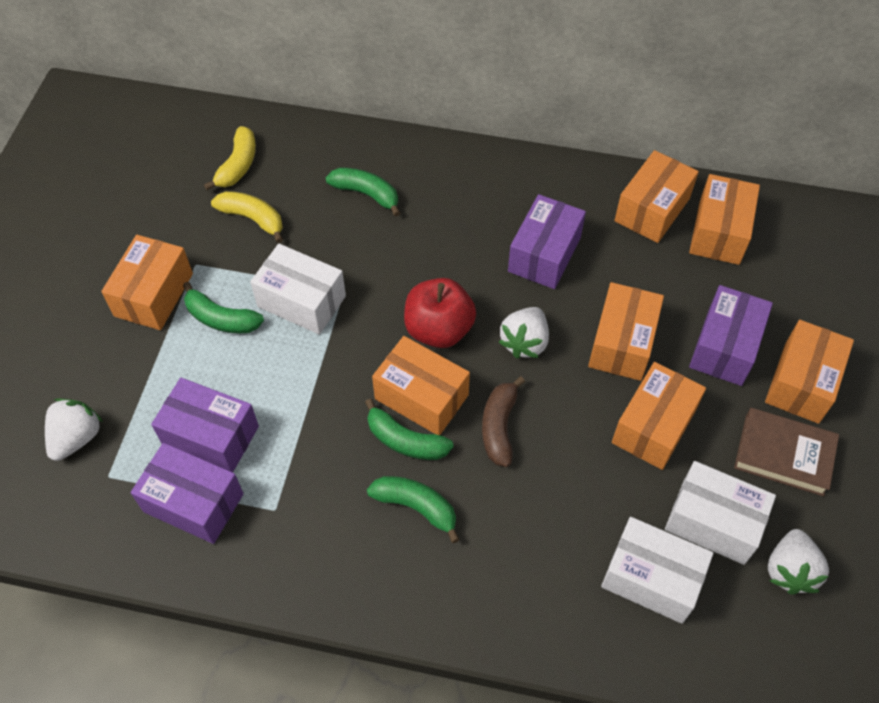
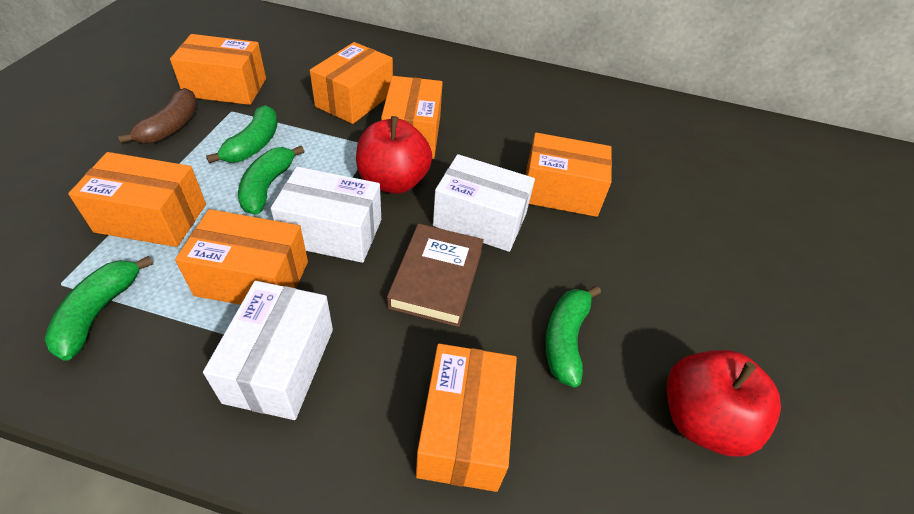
purple box: [131,443,244,544] [151,378,259,472] [508,194,586,289] [689,285,773,386] = 4 -> none = 0
red apple: [404,278,476,348] = 1 -> [356,116,432,194] [667,350,781,456] = 2
white strawberry: [45,398,103,461] [499,307,549,359] [768,529,829,595] = 3 -> none = 0
yellow banana: [204,126,256,190] [211,191,283,243] = 2 -> none = 0

